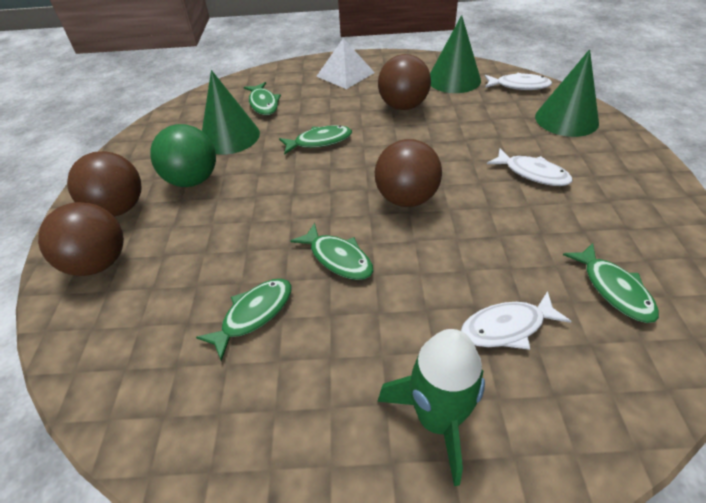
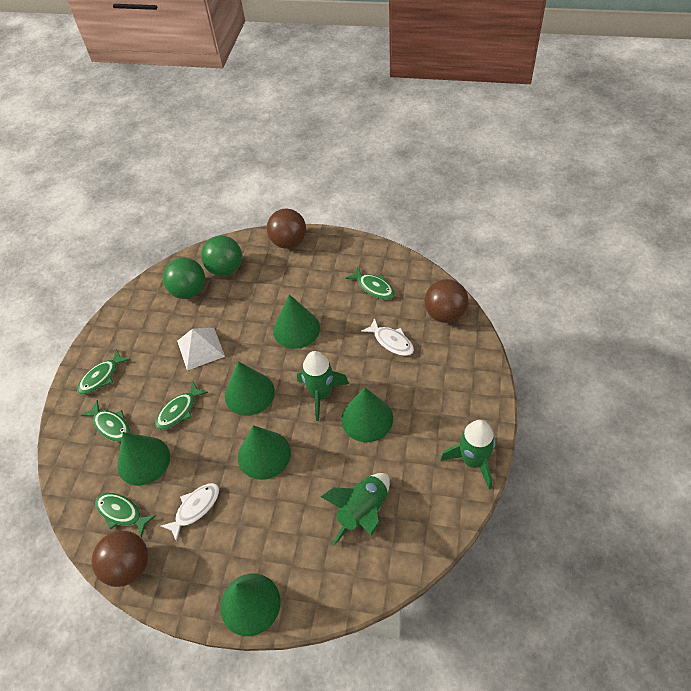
brown ball: [38,202,124,276] [67,151,142,217] [375,139,442,207] [378,54,431,110] = 4 -> [91,530,148,587] [267,209,306,248] [425,279,469,323] = 3
green ball: [150,124,216,187] = 1 -> [163,258,205,299] [201,236,242,276] = 2
green cone: [202,70,260,155] [430,15,481,93] [535,49,599,137] = 3 -> [117,432,170,486] [220,573,281,636] [225,361,275,416] [238,425,291,480] [273,294,320,349] [341,387,393,442] = 6
green rocket: [377,329,485,486] = 1 -> [297,351,349,421] [320,473,390,545] [440,420,496,489] = 3
white fish: [460,291,572,350] [485,72,552,90] [487,148,573,186] = 3 -> [161,483,219,542] [361,318,414,356] = 2

